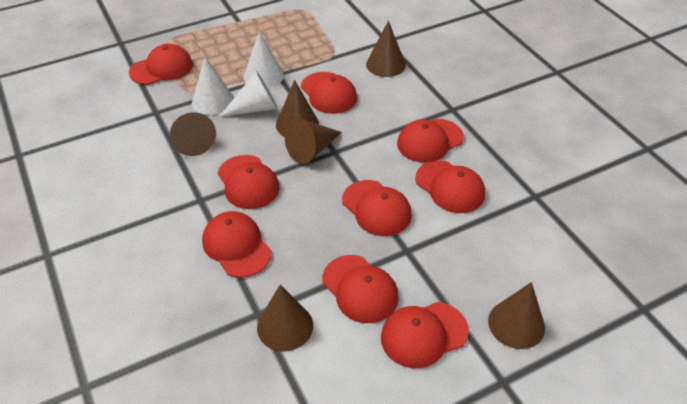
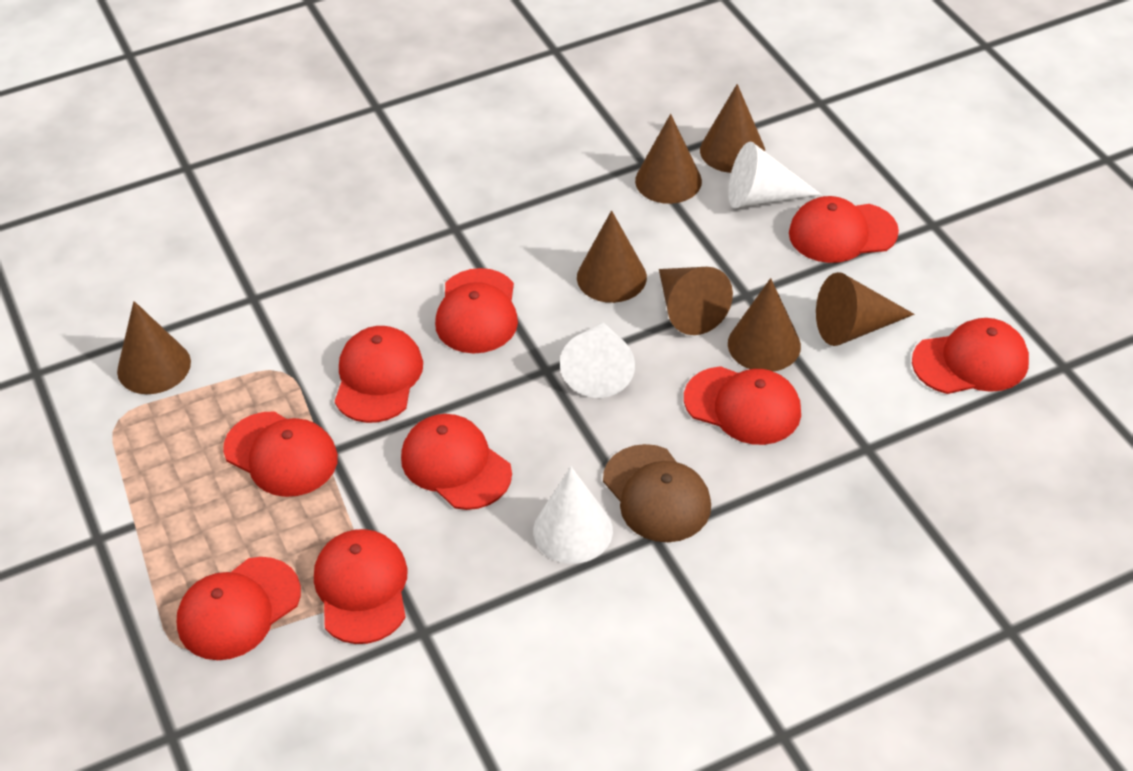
brown cap: none = 0 -> [603,444,711,542] = 1
brown cone: [170,112,216,156] [257,285,313,351] [276,80,319,137] [285,118,342,164] [366,21,406,77] [488,282,545,349] = 6 -> [117,301,191,394] [577,210,647,303] [635,114,702,204] [659,267,733,335] [700,84,765,173] [728,278,801,372] [816,272,915,346] = 7

